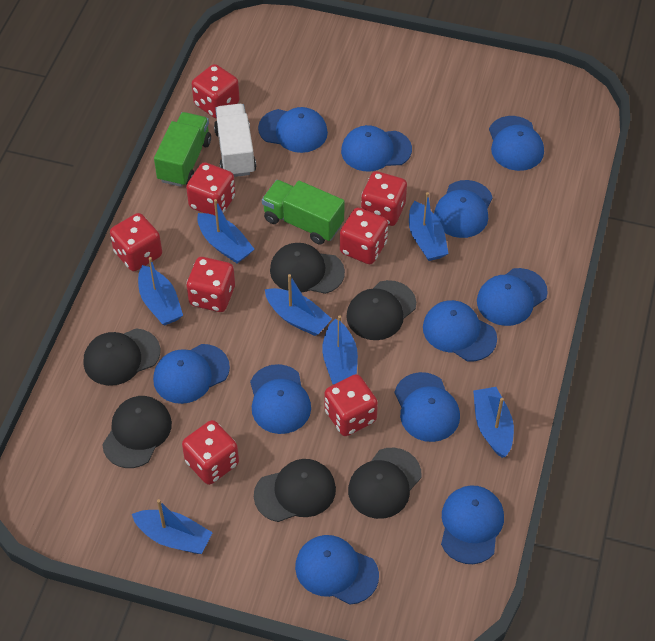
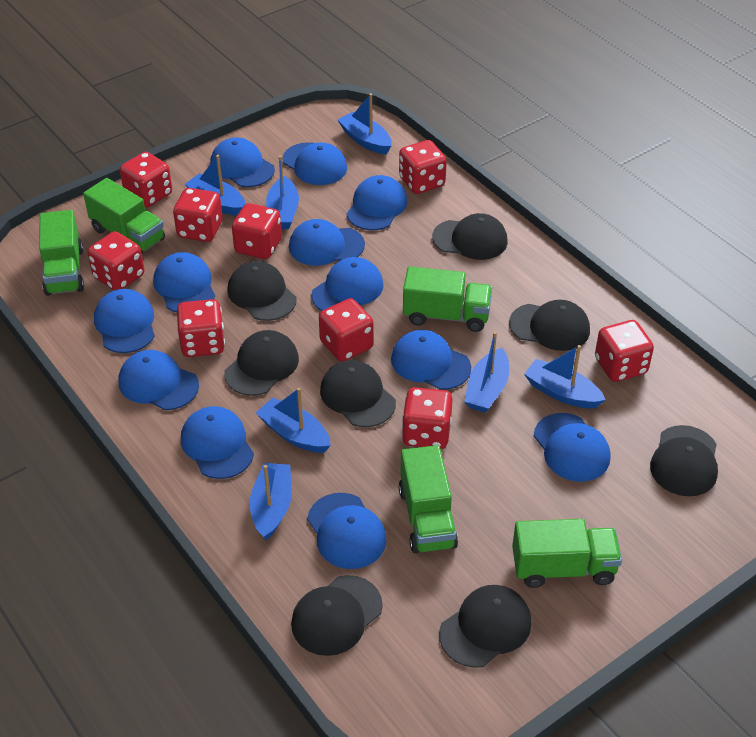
black cap: [84,328,160,386] [102,396,172,468] [254,459,336,522] [270,243,345,294] [346,280,416,340] [348,448,421,519] = 6 -> [224,330,299,396] [227,261,297,321] [291,575,383,656] [320,360,396,427] [432,213,508,260] [439,585,532,668] [509,300,590,351] [650,425,718,496] = 8
blue cap: [153,344,230,404] [250,364,311,434] [258,107,328,153] [295,535,379,605] [341,125,412,171] [395,372,460,442] [423,300,497,361] [434,180,493,238] [441,485,504,564] [477,268,548,326] [489,116,544,171] = 11 -> [94,289,155,353] [119,350,199,410] [153,252,215,312] [181,406,254,479] [210,138,275,187] [282,142,347,185] [289,219,365,266] [307,493,387,569] [311,257,384,311] [346,175,407,230] [391,330,471,390] [534,413,611,482] = 12
green truck: [154,112,211,187] [262,180,345,245] = 2 -> [39,210,84,296] [83,178,165,253] [399,445,458,553] [403,267,492,332] [512,519,622,588] = 5
red dice: [110,213,162,271] [182,420,239,485] [186,162,235,216] [186,257,235,312] [192,64,240,119] [324,374,378,436] [340,208,388,264] [361,171,407,226] = 8 -> [87,231,144,290] [120,152,172,208] [173,188,223,242] [177,299,225,357] [232,203,282,259] [319,298,374,362] [399,140,447,194] [402,387,453,449] [595,320,654,382] = 9
white truck: [214,104,256,177] = 1 -> none = 0

